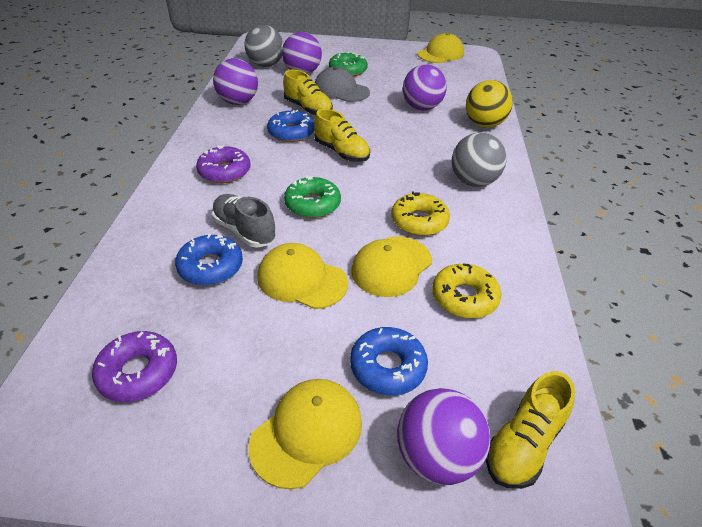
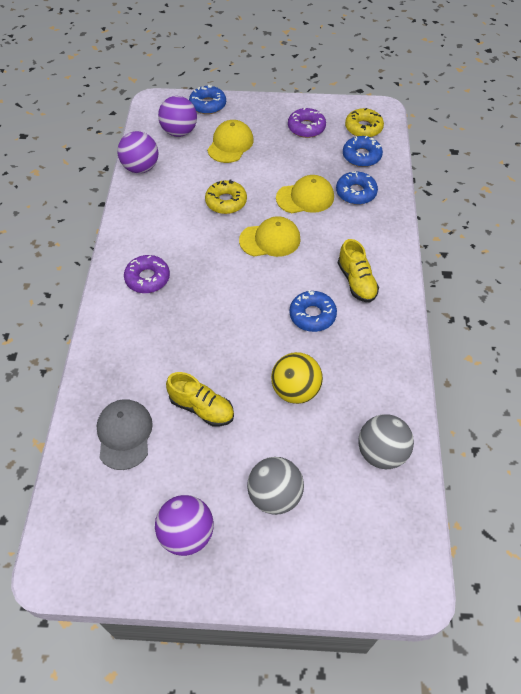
blue donut: [175,234,243,285] [267,110,314,142] [350,327,428,396] = 3 -> [189,84,226,114] [289,290,337,332] [336,171,378,205] [343,136,383,167] = 4
green donut: [284,176,341,218] [329,52,368,77] = 2 -> none = 0
grey shoe: [212,194,276,248] = 1 -> none = 0
purple ball: [213,58,258,105] [282,32,322,74] [397,388,491,485] [403,64,447,110] = 4 -> [117,131,158,173] [155,495,214,556] [158,96,197,137] = 3
yellow cap: [249,379,362,489] [257,243,348,309] [351,236,432,297] [417,33,464,63] = 4 -> [207,120,254,163] [239,216,301,257] [276,175,334,213] = 3
yellow shoe: [283,70,333,115] [314,109,370,162] [486,371,575,489] = 3 -> [166,372,234,427] [338,239,379,302] = 2

